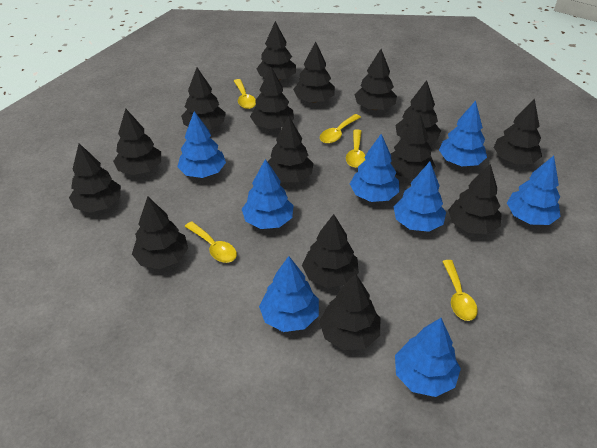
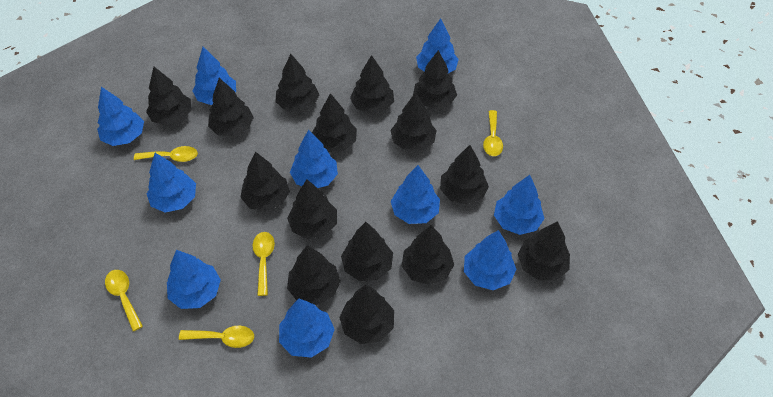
blue tree: [177,111,226,178] [242,159,294,229] [259,256,319,332] [350,134,400,202] [394,162,446,232] [395,318,461,397] [439,101,487,166] [507,156,561,225] = 8 -> [97,87,144,146] [147,153,196,213] [167,250,221,309] [192,47,236,105] [279,299,335,358] [290,130,338,188] [391,165,440,224] [416,18,459,73] [464,230,517,290] [494,175,545,235] = 10

